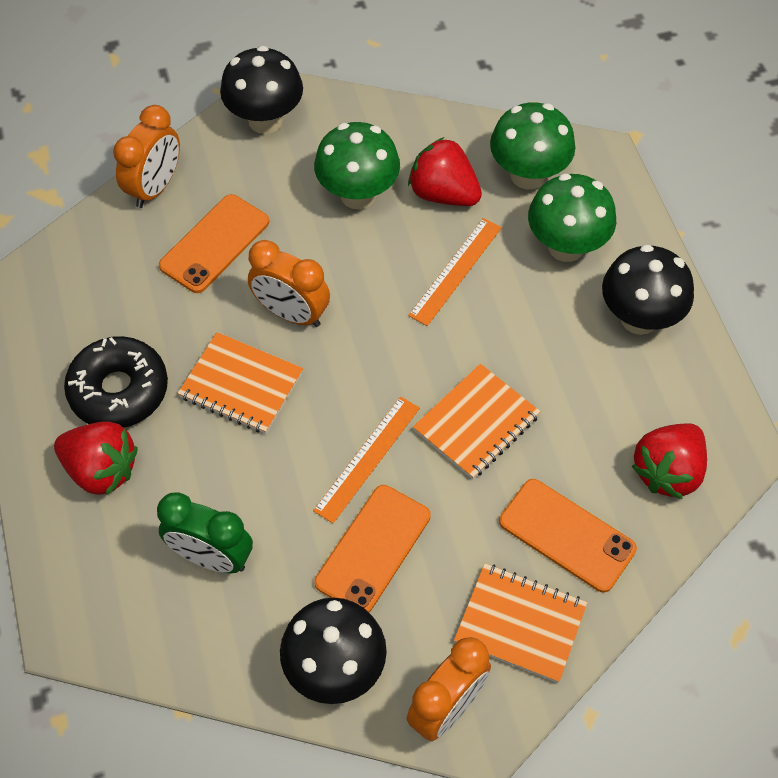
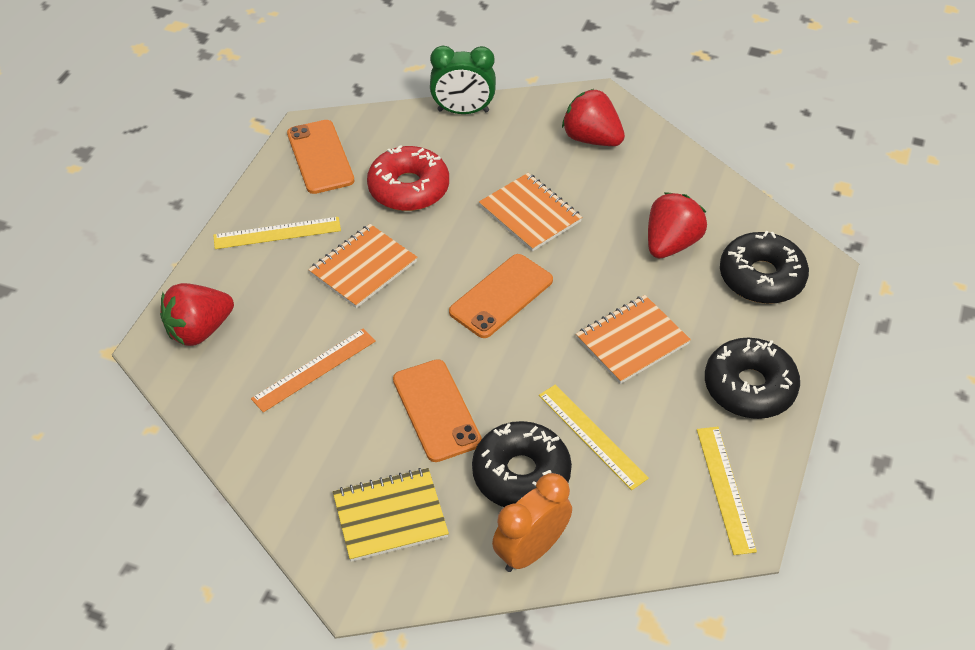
black donut: [64,336,168,428] = 1 -> [472,421,572,507] [705,338,800,419] [720,231,809,304] = 3
black mushroom: [220,46,303,134] [280,598,387,704] [602,244,694,335] = 3 -> none = 0
green mushroom: [314,122,400,209] [490,102,575,189] [528,173,616,262] = 3 -> none = 0
orange clock: [113,105,180,208] [248,240,330,327] [406,637,491,741] = 3 -> [492,473,572,572] = 1
orange ruler: [313,396,420,523] [408,218,502,326] = 2 -> [251,329,376,412] = 1
red donut: none = 0 -> [367,145,449,211] = 1
yellow notebook: none = 0 -> [333,468,449,562] = 1
yellow ruler: none = 0 -> [213,217,341,249] [539,384,649,490] [697,427,757,555] = 3

